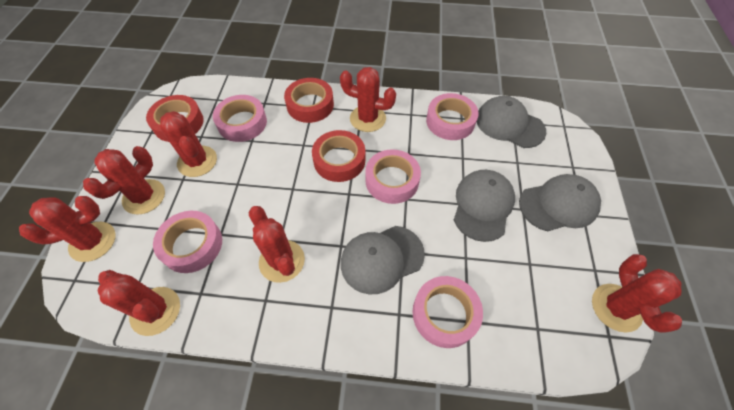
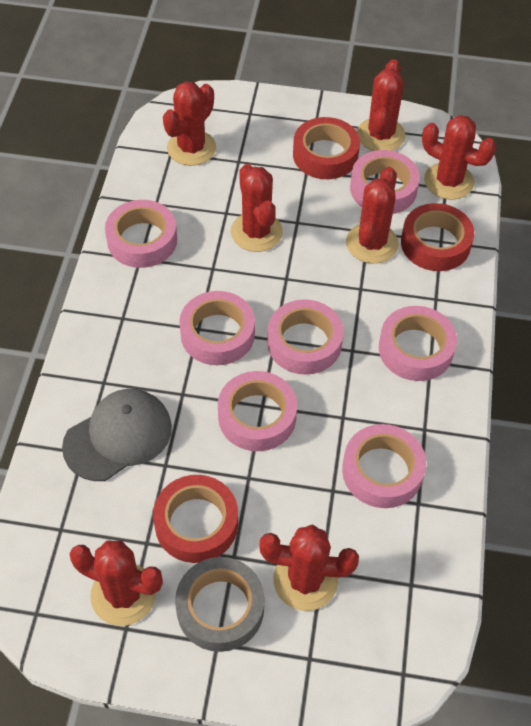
grey cap: [341,226,425,295] [454,170,515,242] [477,96,546,148] [519,174,601,231] = 4 -> [62,389,172,481] = 1
grey tape: none = 0 -> [175,557,265,652] = 1
pink tape: [153,211,222,273] [213,95,267,142] [365,149,421,204] [412,276,483,348] [426,93,479,140] = 5 -> [105,200,177,268] [179,291,255,365] [218,371,297,451] [267,299,344,375] [342,424,426,508] [350,150,420,214] [379,306,457,381] = 7

